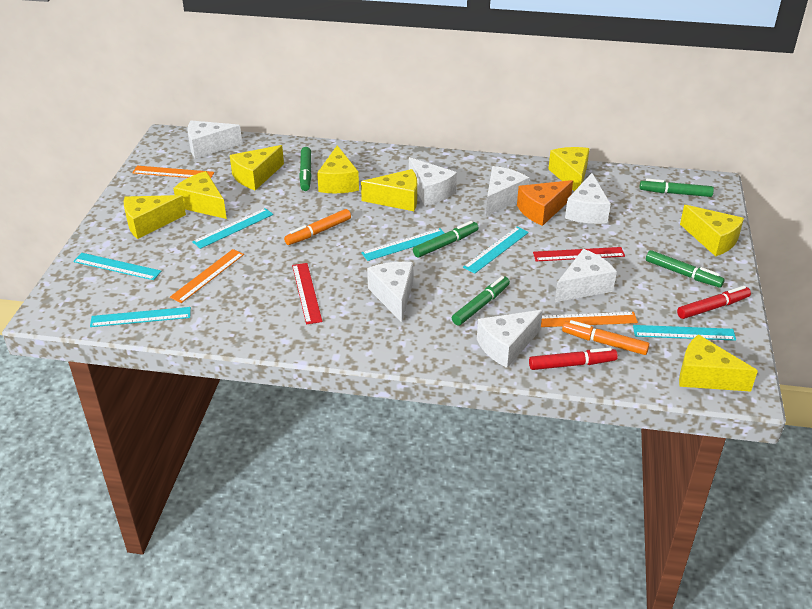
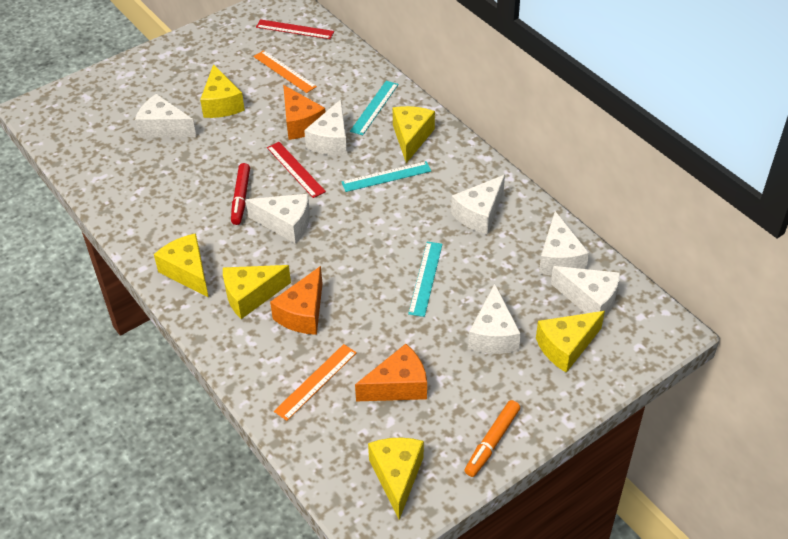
green marker: [299,147,312,191] [413,221,479,258] [452,276,510,326] [640,179,714,197] [646,250,725,288] = 5 -> none = 0
orange cheese: [517,180,573,226] = 1 -> [270,266,323,335] [283,85,326,140] [355,344,427,401] = 3
orange marker: [284,209,351,245] [562,320,650,355] = 2 -> [464,400,520,477] = 1
orange ruler: [132,166,214,178] [170,249,244,303] [541,312,638,327] = 3 -> [253,50,317,93] [274,344,357,421] = 2
red marker: [529,347,618,370] [677,286,751,319] = 2 -> [231,163,250,225] = 1
turquoise ruler: [73,253,161,280] [90,307,191,327] [192,208,273,249] [361,228,444,261] [463,227,529,274] [633,325,736,341] = 6 -> [342,161,431,192] [350,81,398,135] [408,242,442,317] = 3
yellow cheese: [124,195,186,239] [173,171,227,219] [230,145,284,190] [317,145,359,193] [361,169,417,211] [548,147,590,191] [679,334,758,392] [680,205,744,257] = 8 -> [154,233,209,298] [200,64,245,118] [223,265,291,319] [368,438,424,520] [393,106,435,163] [536,311,605,373] = 6

